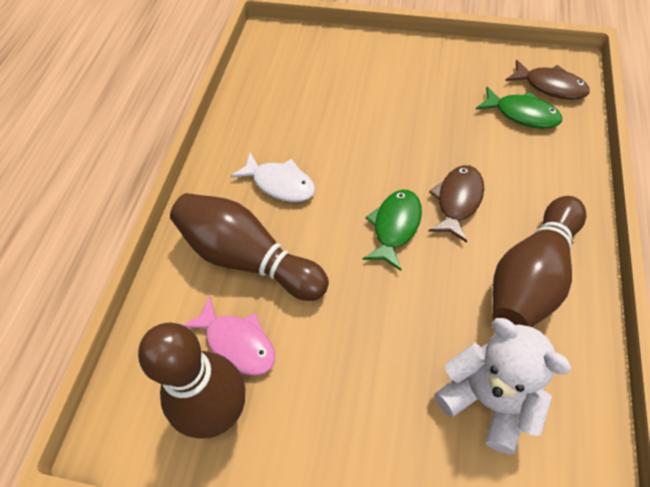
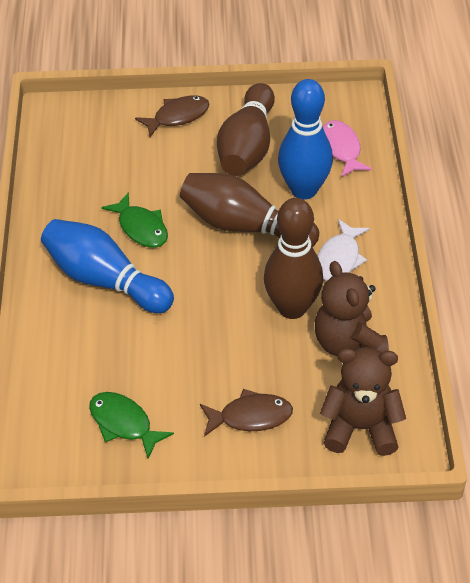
blue bowling pin: none = 0 -> [41,219,174,313] [278,79,333,199] = 2
brown teddy bear: none = 0 -> [315,261,389,356] [320,347,406,456] = 2
white teddy bear: [435,318,571,455] = 1 -> none = 0

